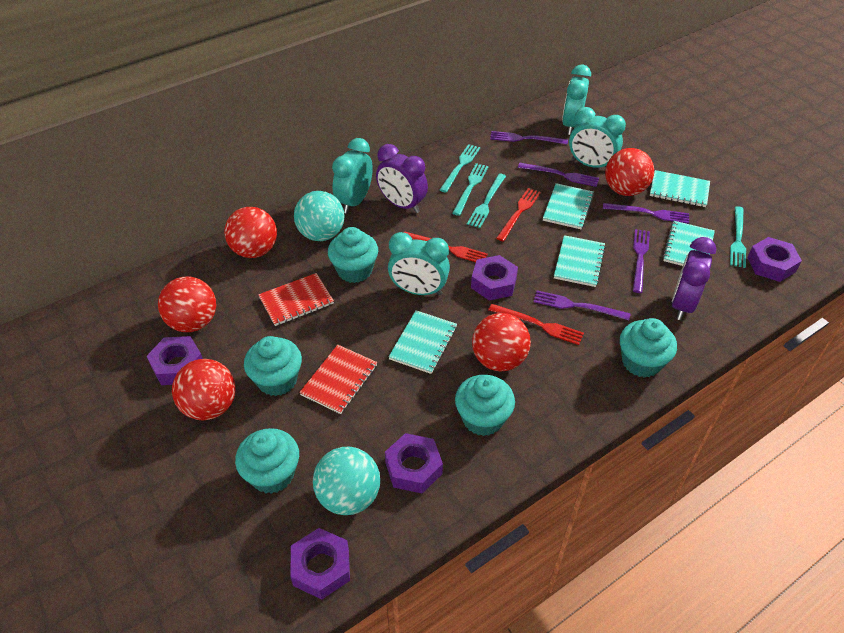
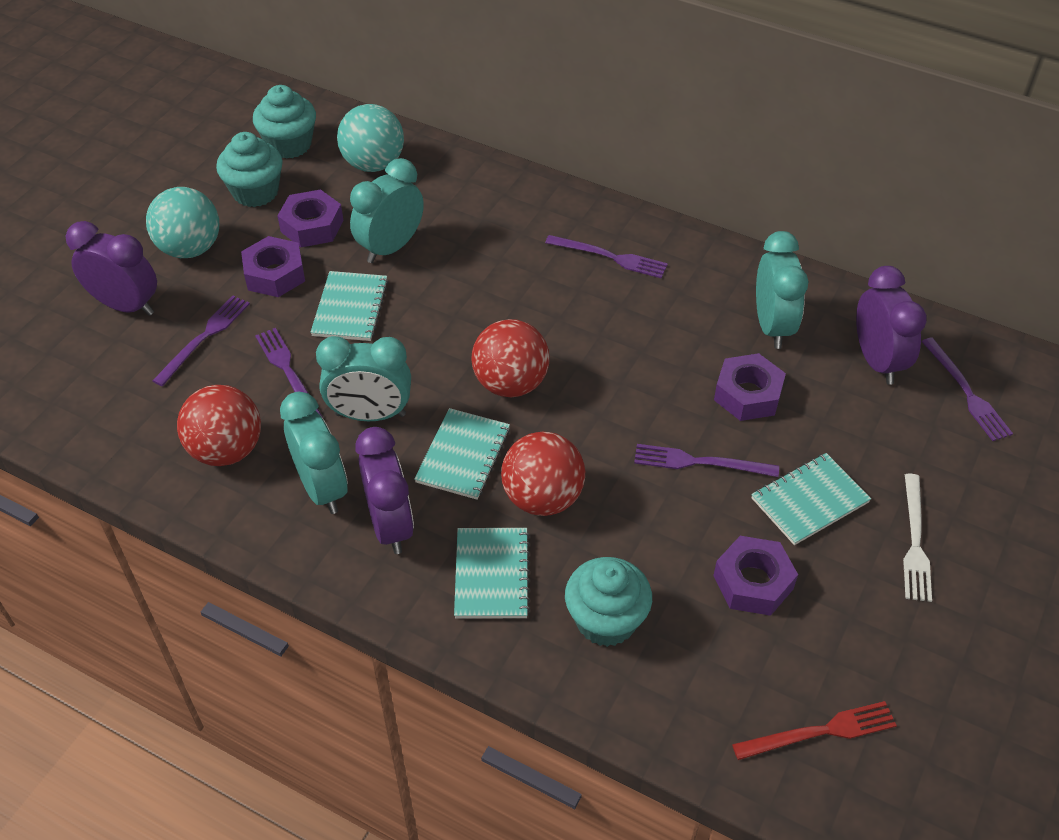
purple clock: [376,144,428,213] [672,237,716,320] = 2 -> [66,221,157,316] [356,427,414,554] [856,266,927,385] = 3
purple nut: [147,336,203,385] [290,528,350,599] [385,433,443,493] [471,255,518,301] [747,237,802,282] = 5 -> [241,236,305,297] [277,189,344,247] [713,536,798,616] [714,353,786,421] = 4
red ball: [158,276,216,332] [172,359,235,420] [224,207,277,258] [472,313,531,371] [605,148,654,196] = 5 -> [177,385,261,466] [471,319,550,397] [501,432,585,516] = 3
red fork: [404,231,488,262] [488,304,584,345] [496,188,541,242] = 3 -> [732,701,897,760] = 1
red notebook: [258,273,334,326] [299,345,377,414] = 2 -> none = 0
turquoise cupcake: [235,428,299,494] [244,336,302,396] [328,227,378,283] [455,375,515,436] [620,318,677,378] = 5 -> [216,132,283,207] [253,85,316,159] [565,557,652,647] = 3
turquoise fork: [440,144,480,193] [453,163,488,216] [467,174,506,228] [730,206,746,268] = 4 -> none = 0
turquoise notebook: [388,310,457,374] [543,183,594,229] [554,235,606,287] [650,170,710,207] [663,221,715,266] = 5 -> [310,271,388,341] [414,408,510,500] [454,528,530,619] [751,453,871,545] = 4
white fork: none = 0 -> [903,474,932,602] = 1

